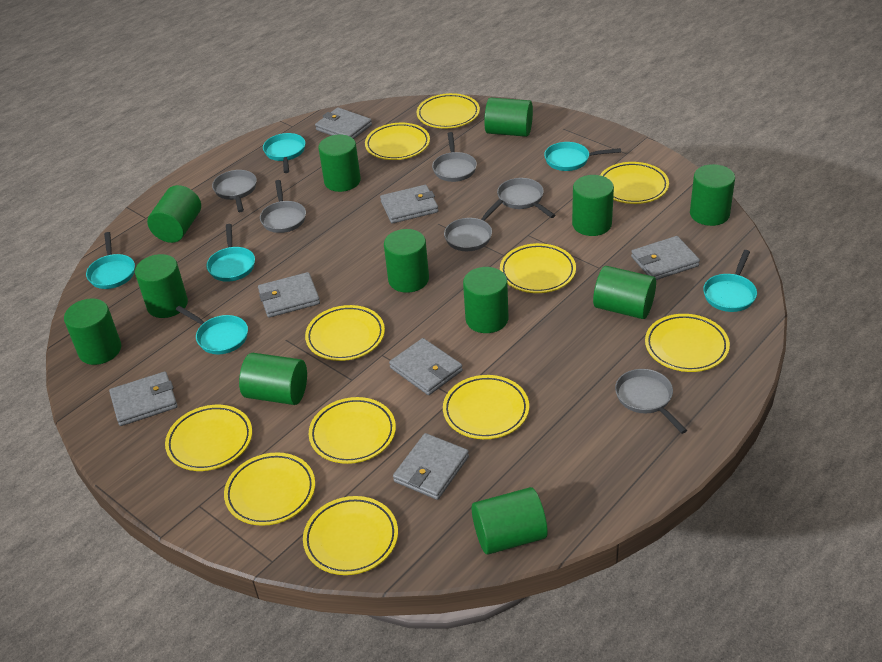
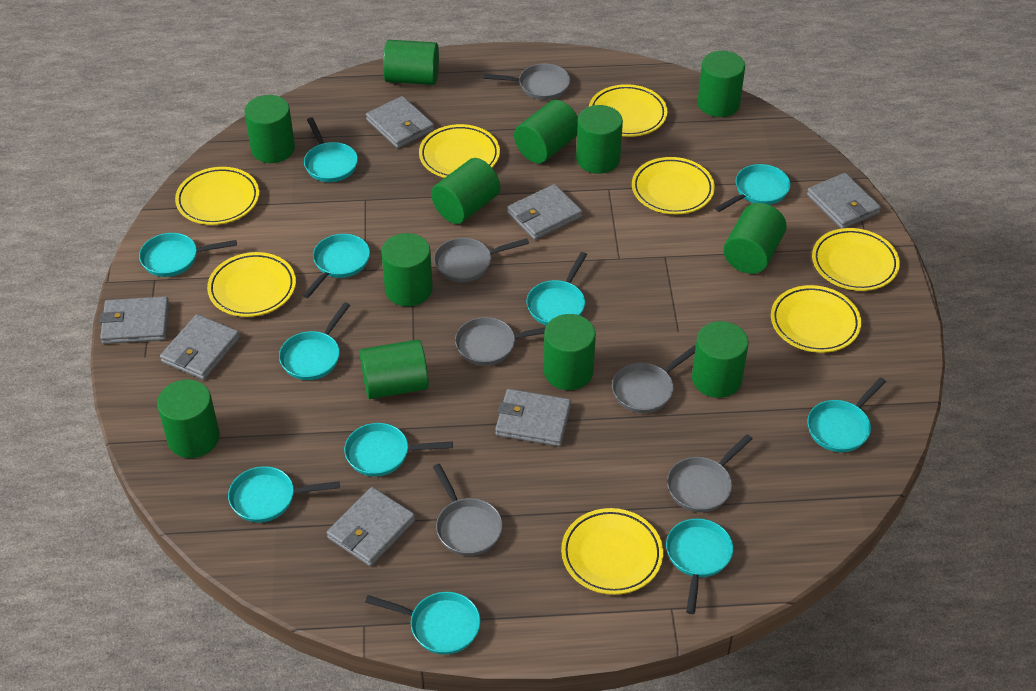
turquoise pan: [86,232,135,289] [176,306,248,354] [206,224,255,282] [263,133,305,173] [544,142,621,171] [703,250,757,312] = 6 -> [139,233,237,277] [228,466,340,522] [279,302,350,380] [302,234,370,298] [304,117,358,182] [344,423,453,477] [365,592,480,655] [527,252,587,325] [666,518,733,614] [715,164,791,212] [807,377,886,452] = 11
yellow plate: [165,405,252,471] [224,452,315,526] [303,496,398,575] [305,305,385,361] [309,397,396,464] [365,123,430,160] [417,93,480,129] [443,375,529,439] [500,243,576,293] [600,162,669,204] [645,314,730,372] = 11 -> [175,167,259,225] [207,252,296,317] [419,124,500,178] [561,508,663,595] [589,84,667,137] [632,157,715,214] [771,285,861,353] [812,228,900,291] = 8

